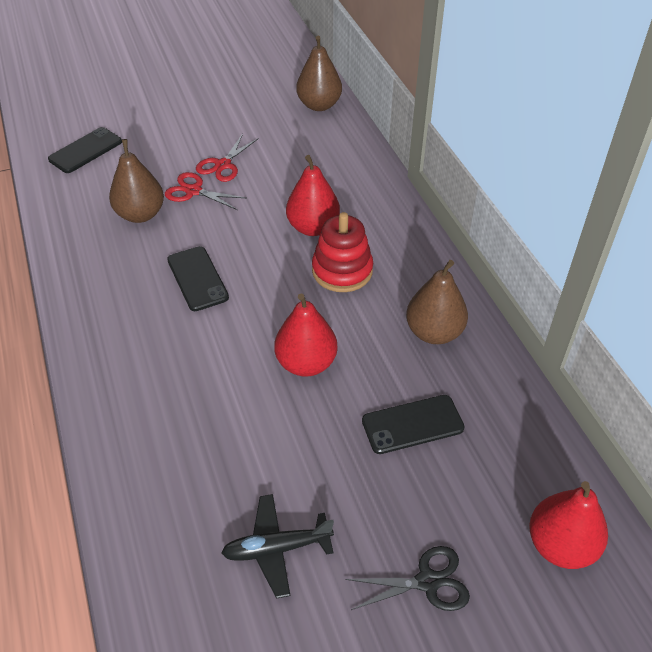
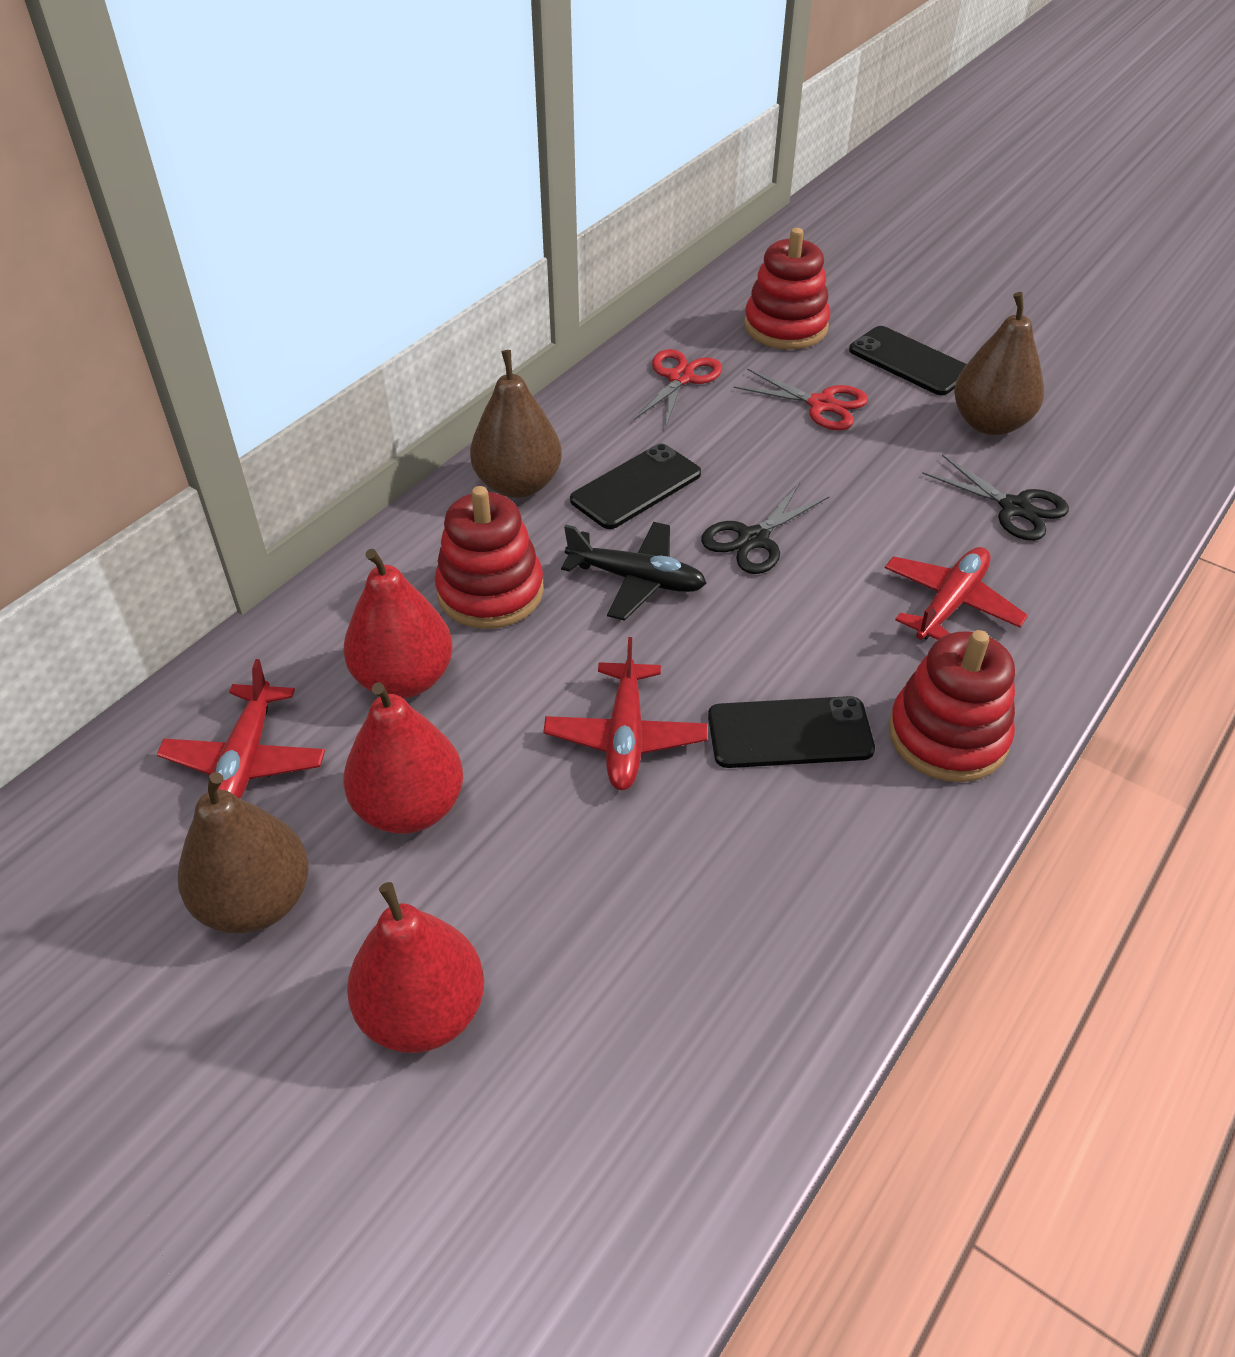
black scissors: [345,546,470,611] = 1 -> [701,483,829,574] [922,454,1069,541] = 2
red plane: none = 0 -> [157,659,325,799] [543,637,707,790] [885,547,1028,640] = 3
red stacking toy: [312,212,373,292] = 1 -> [435,486,544,629] [744,228,830,349] [889,630,1015,782] = 3

